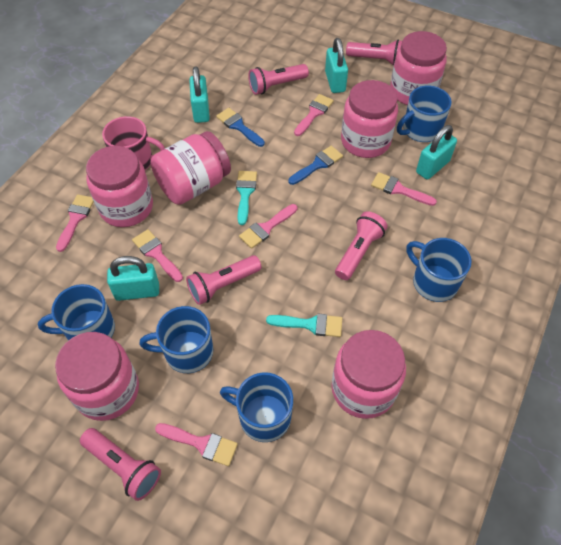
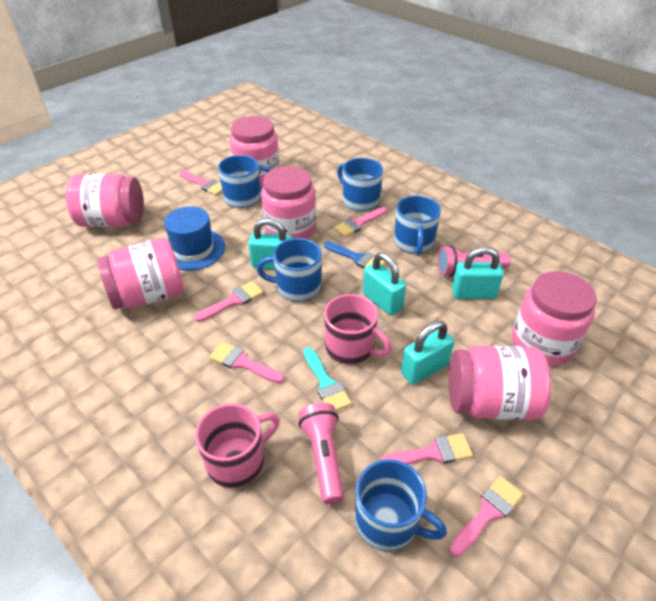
blue brush: [216,108,265,147] [288,146,343,185] = 2 -> [324,241,386,268] = 1
blue hat: none = 0 -> [164,206,225,271] = 1
pink flashlight: [80,428,161,501] [186,255,262,305] [248,64,309,95] [335,211,387,280] [346,39,402,65] = 5 -> [298,403,345,504] [437,245,511,277] = 2
pink mug: [102,116,165,170] = 1 -> [195,403,280,488] [324,294,392,365] = 2
turquoise brush: [236,171,257,225] [266,313,342,337] = 2 -> [303,347,352,411] = 1

